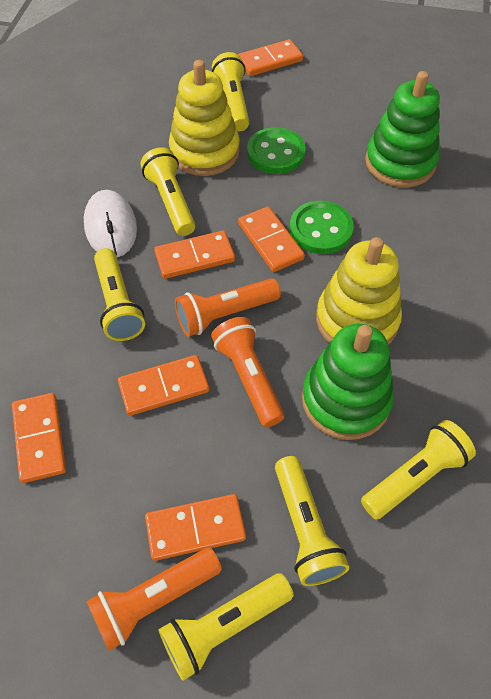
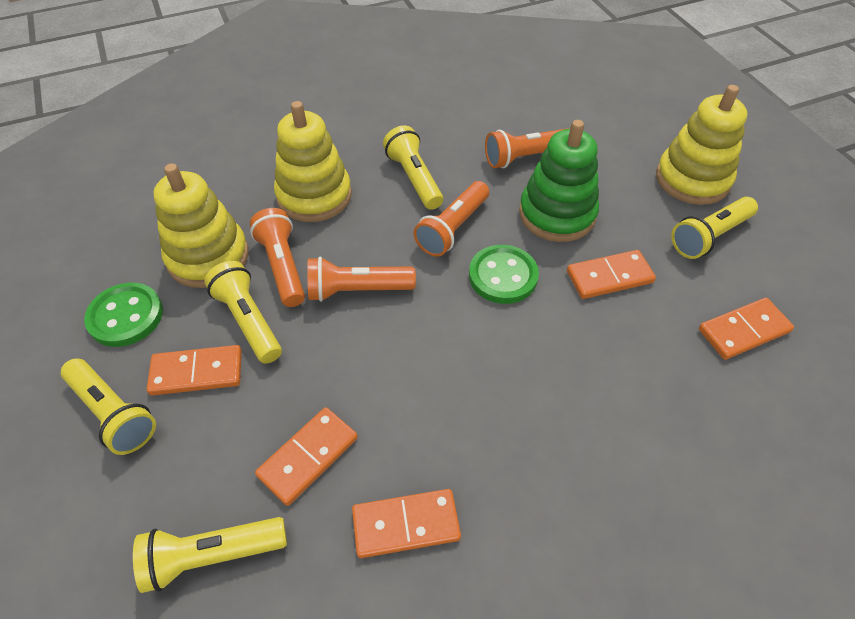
green stacking toy: [302,324,394,440] [365,71,440,187] = 2 -> [519,120,599,242] = 1
orange domino: [12,393,66,483] [118,355,209,416] [145,494,246,561] [154,230,235,279] [238,39,303,76] [238,207,305,272] = 6 -> [147,345,242,396] [255,407,358,506] [352,489,461,558] [567,250,656,299] [699,298,794,360] = 5
orange flashlight: [86,548,222,651] [175,278,281,337] [211,317,284,427] = 3 -> [250,208,305,307] [307,257,416,302] [414,181,489,257] [485,128,570,168] = 4
white mouse: [84,190,137,257] = 1 -> none = 0
yellow flashlight: [94,248,145,341] [141,147,195,236] [158,573,294,681] [212,52,249,131] [275,456,349,586] [361,420,476,519] = 6 -> [61,359,156,455] [133,517,287,593] [204,261,282,364] [383,126,443,210] [671,197,758,259] = 5
yellow stacking toy: [169,60,240,176] [316,237,402,345] = 2 -> [154,163,249,288] [274,101,352,222] [656,85,747,205] = 3

